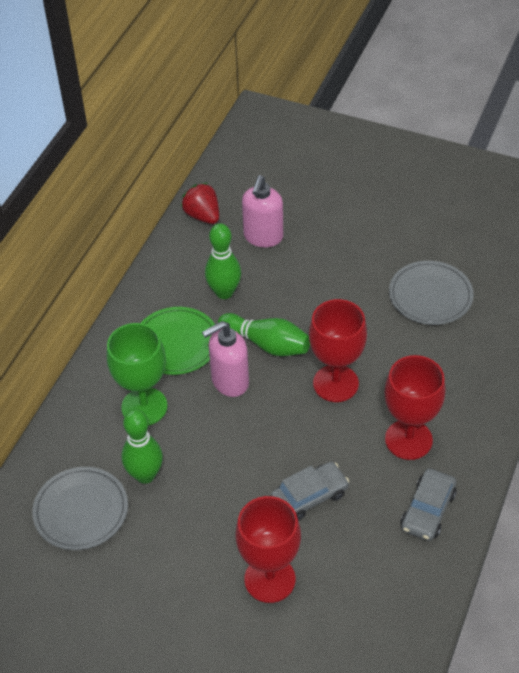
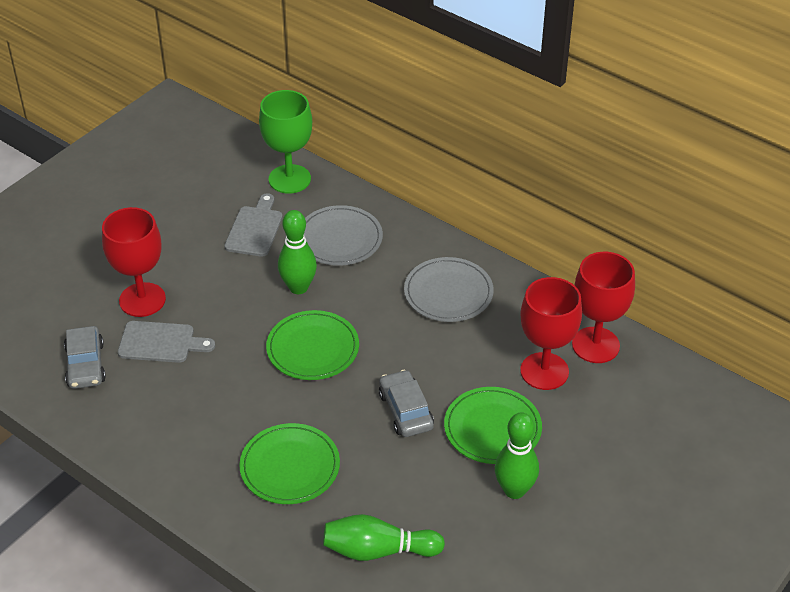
green plate: [141,307,215,375] = 1 -> [239,423,340,504] [266,310,359,380] [444,387,542,464] = 3
grey cutting board: none = 0 -> [118,321,215,363] [224,193,283,257] = 2
pink soap dispenser: [202,321,249,397] [242,175,283,247] = 2 -> none = 0
red strawberry: [181,183,219,224] = 1 -> none = 0

